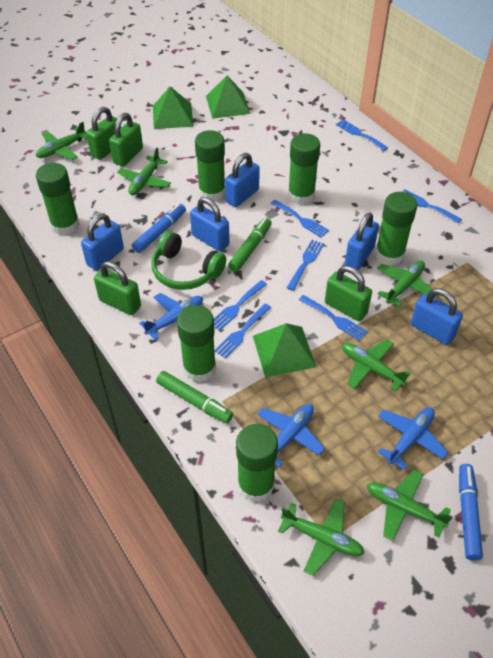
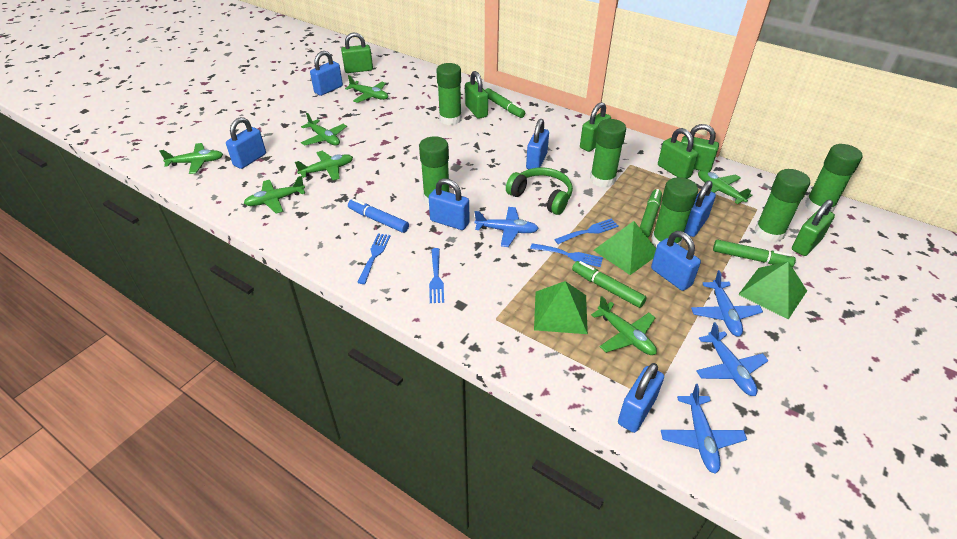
blue fork: [214,280,267,331] [214,304,271,359] [270,200,329,238] [287,240,324,291] [299,295,368,341] [336,119,388,151] [402,189,462,224] = 7 -> [357,233,391,284] [429,248,444,303] [530,243,603,267] [554,219,619,244] = 4
blue marker: [132,204,186,253] [459,464,483,561] = 2 -> [348,199,409,233] = 1
blue padlock: [81,213,124,270] [190,197,230,252] [225,153,260,207] [345,213,379,270] [411,288,463,345] = 5 -> [226,117,266,169] [310,51,343,96] [429,178,470,230] [526,119,549,169] [618,363,664,433] [651,231,701,291] [684,181,716,237] = 7
blue plane: [139,293,203,340] [257,404,325,468] [378,407,449,470] = 3 -> [474,207,539,247] [661,384,747,474] [691,270,763,337] [696,322,768,396] = 4
green marker: [156,371,233,423] [228,218,272,272] = 2 -> [485,88,525,118] [572,261,647,308] [640,189,662,238] [713,239,796,267] = 4
green padlock: [86,107,121,160] [94,261,141,315] [109,113,143,167] [325,266,372,321] = 4 -> [341,32,373,73] [465,71,488,119] [580,102,611,152] [658,128,698,179] [681,124,719,172] [792,199,835,256] = 6
green plane: [36,122,87,160] [117,148,171,195] [278,498,364,576] [342,339,411,392] [367,469,453,541] [377,261,436,306] = 6 -> [159,143,223,174] [244,176,305,214] [295,151,353,180] [301,113,347,146] [345,75,388,103] [591,296,657,355] [698,170,752,204] = 7

